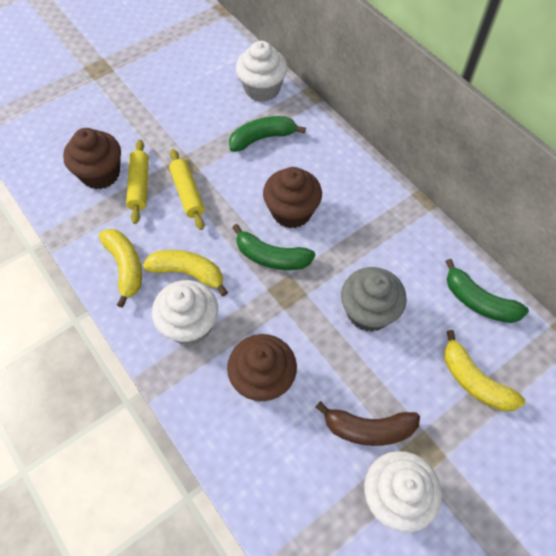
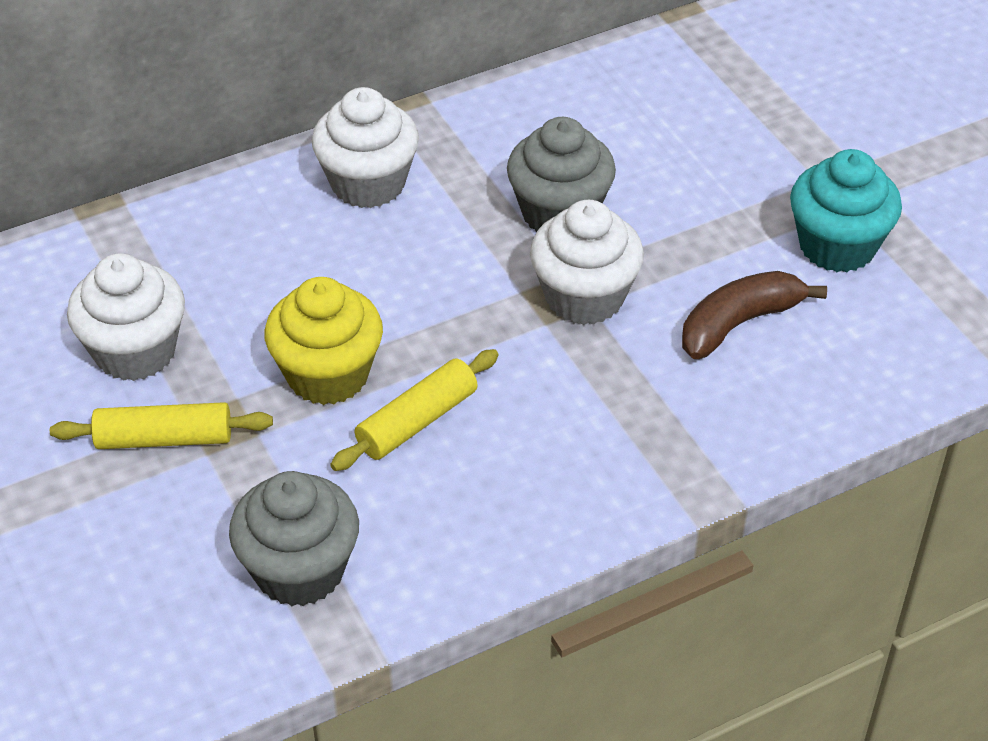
brown cupcake: [63,128,121,189] [227,334,297,402] [263,167,322,228] = 3 -> none = 0
green banana: [229,116,306,152] [232,224,315,270] [445,259,529,323] = 3 -> none = 0
grey cupcake: [341,267,407,332] = 1 -> [229,471,359,606] [507,117,616,232] = 2
turquoise cupcake: none = 0 -> [790,149,902,272] = 1
yellow banana: [99,229,142,308] [143,250,228,296] [444,330,525,412] = 3 -> none = 0
yellow cupcake: none = 0 -> [265,277,383,405] = 1

